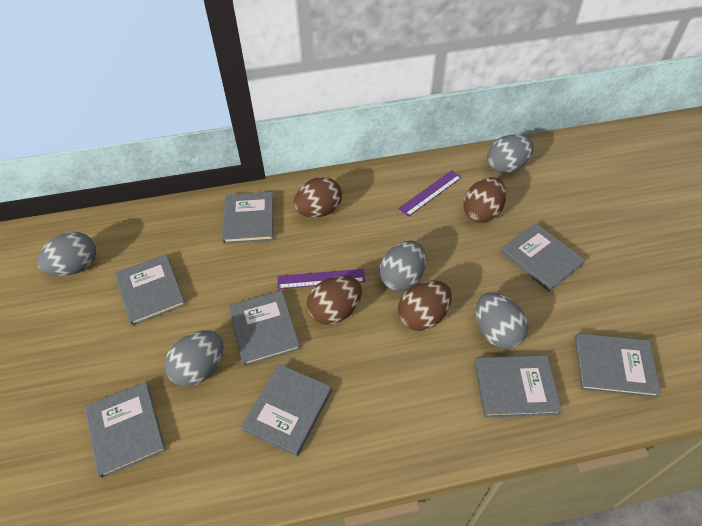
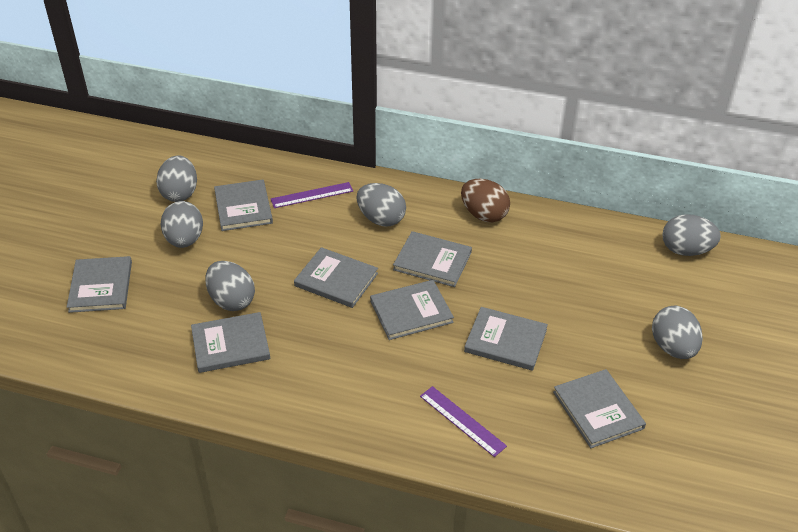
brown egg: [294,177,342,217] [307,276,362,325] [398,280,452,331] [463,177,506,223] = 4 -> [461,179,510,222] = 1
grey egg: [37,232,96,276] [164,330,224,387] [380,241,426,292] [476,292,529,349] [487,134,534,173] = 5 -> [156,155,197,202] [161,201,203,248] [205,261,255,311] [356,183,406,226] [652,306,703,359] [662,214,721,256] = 6

